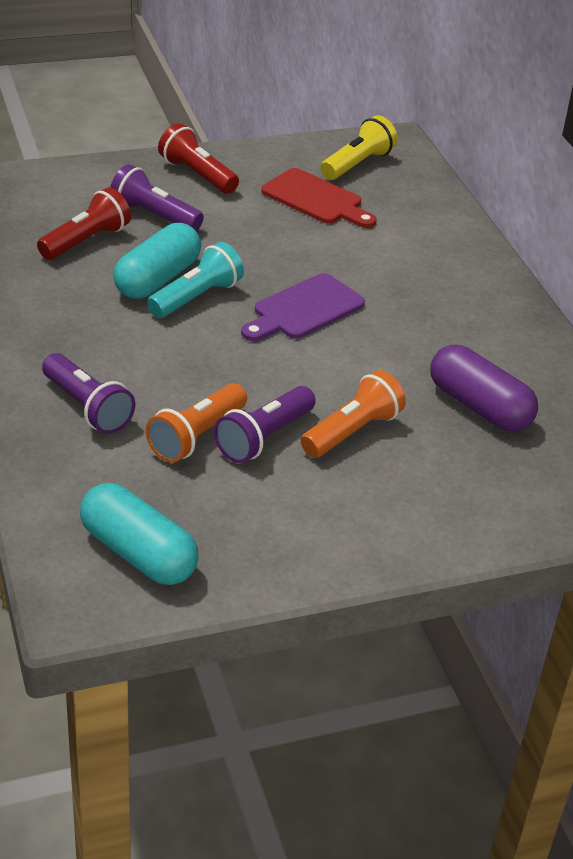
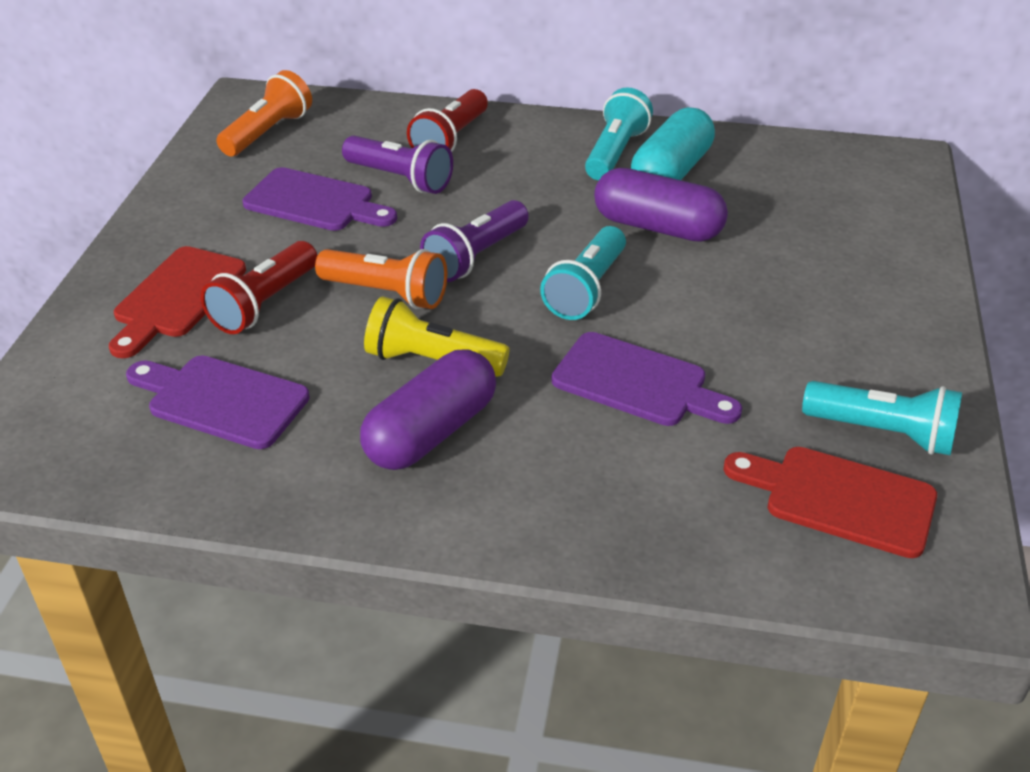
purple capsule: [430,345,538,432] = 1 -> [360,349,496,470] [594,168,728,242] = 2
purple cutting board: [241,273,365,341] = 1 -> [126,356,310,449] [242,167,397,231] [552,332,742,426] = 3
purple flashlight: [42,353,135,434] [110,164,204,231] [214,386,316,463] = 3 -> [342,135,453,194] [420,200,529,282] = 2
red cutting board: [261,168,377,228] = 1 -> [109,246,246,358] [723,447,937,558] = 2
turquoise capsule: [80,483,198,585] [113,223,201,299] = 2 -> [631,107,715,180] = 1
turquoise flashlight: [147,242,244,318] = 1 -> [540,226,626,320] [585,87,653,180] [802,381,962,455] = 3

